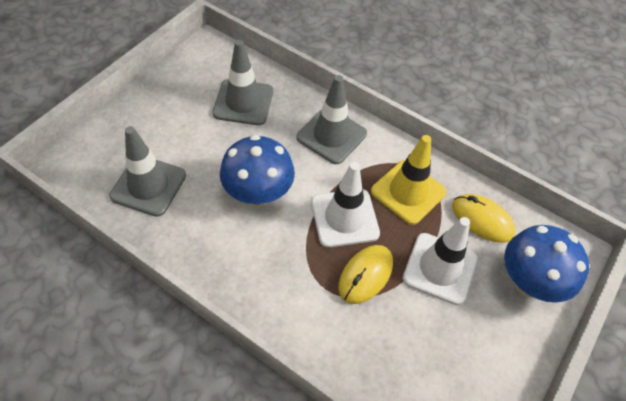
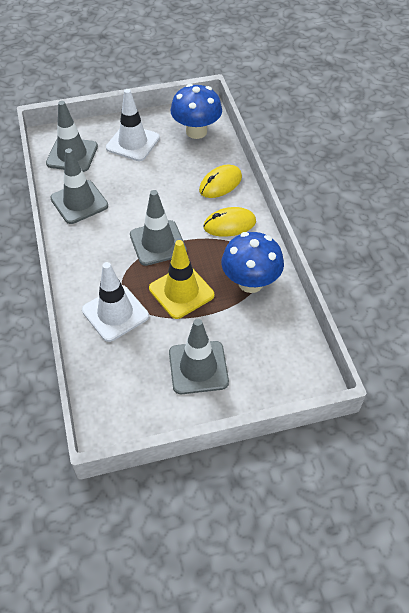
grey traffic cone: [109,126,186,217] [213,40,273,125] [296,75,367,164] = 3 -> [46,101,98,172] [50,148,108,224] [130,190,187,266] [169,319,229,394] = 4

